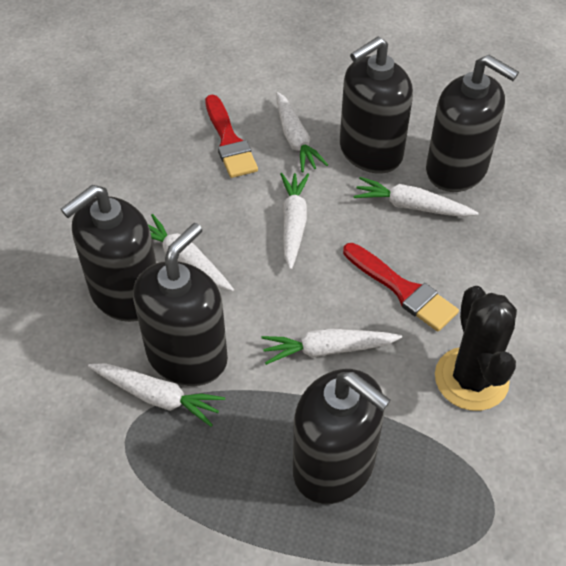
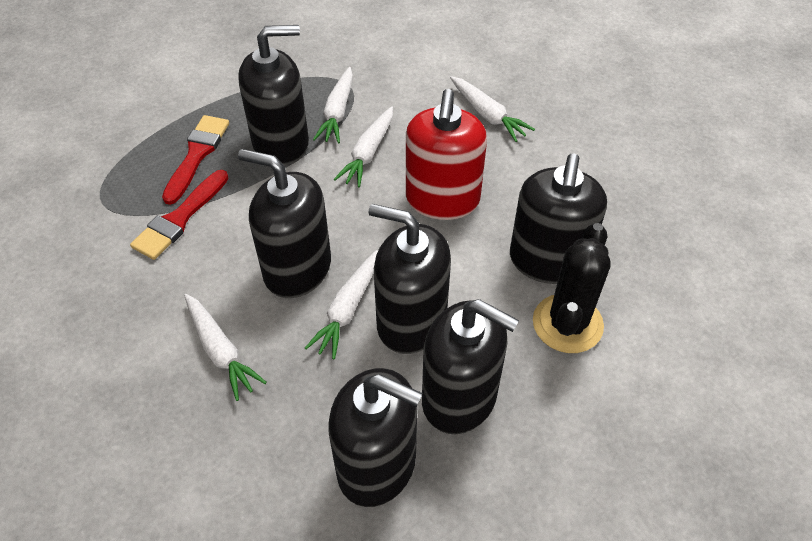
black soap dispenser: [61,185,156,322] [133,223,228,386] [293,369,391,504] [340,37,413,174] [426,55,519,192] = 5 -> [238,25,309,166] [238,149,331,298] [328,368,423,507] [368,204,451,354] [422,299,519,434] [510,153,607,284] = 6
red soap dispenser: none = 0 -> [406,89,487,220] = 1
white carrot: [88,363,225,427] [148,214,234,291] [261,329,402,365] [276,92,328,172] [280,173,309,270] [354,177,479,217] = 6 -> [184,294,267,401] [305,250,378,360] [313,67,353,143] [334,106,393,188] [450,76,535,142] = 5

